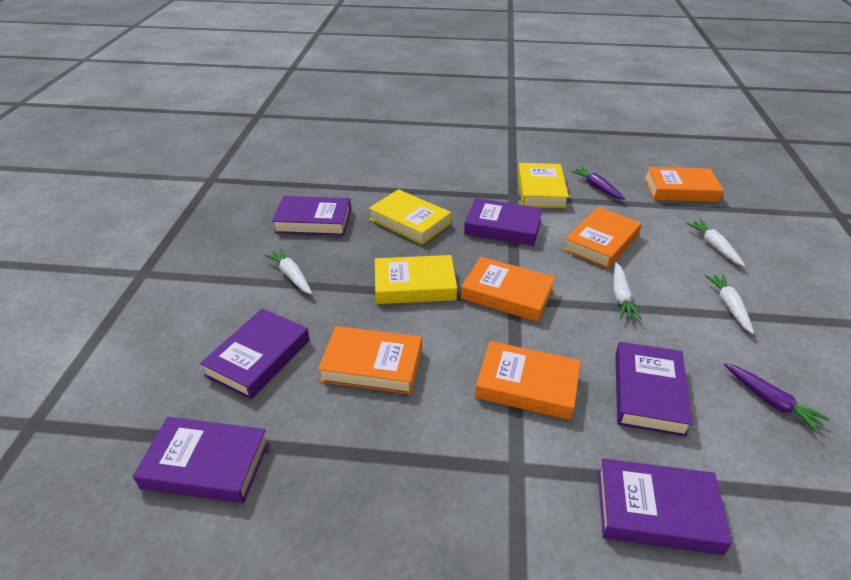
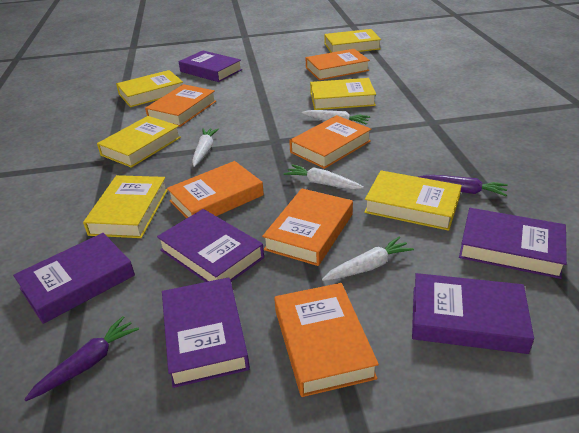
orange book: [318,326,422,394] [461,257,555,322] [475,341,581,420] [563,207,642,269] [644,167,724,202] = 5 -> [145,84,216,127] [167,161,264,218] [262,188,353,266] [274,283,379,397] [289,115,371,169] [306,49,370,80] = 6
yellow book: [369,189,451,245] [375,255,457,304] [518,163,569,208] = 3 -> [83,175,168,238] [97,116,181,168] [116,70,183,107] [310,78,376,110] [324,29,381,53] [364,170,462,231] = 6

